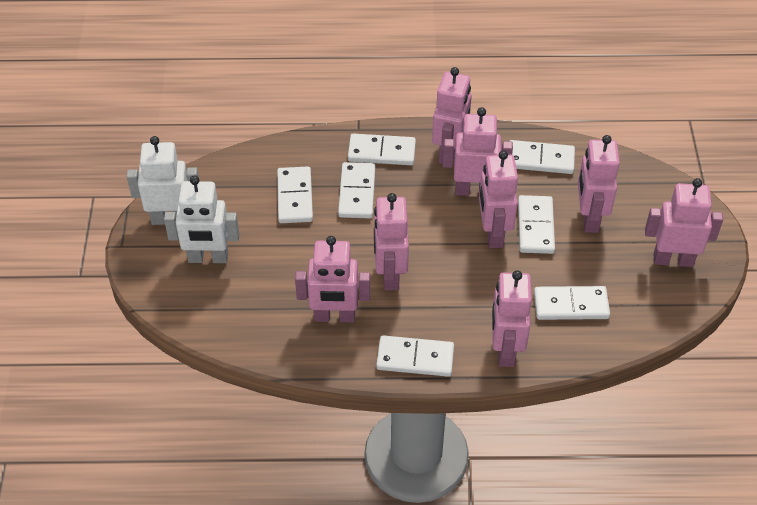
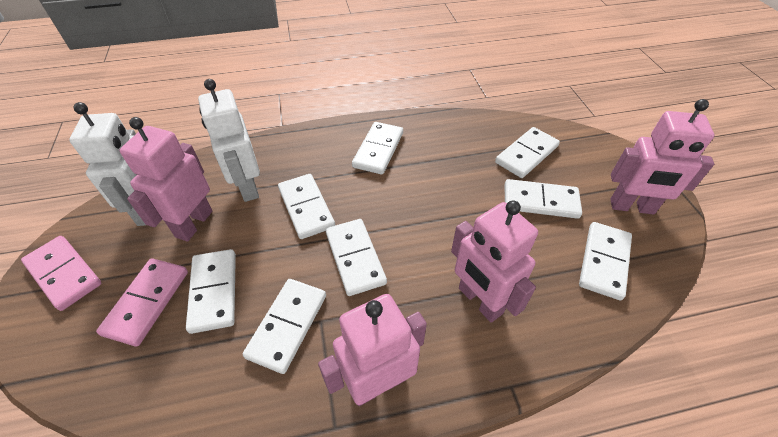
pink domino: none = 0 -> [21,236,101,311] [96,258,188,347] = 2
pink robot: [295,236,370,322] [374,193,409,291] [432,67,472,164] [443,107,513,196] [479,150,518,248] [492,270,532,367] [578,135,620,233] [645,178,723,267] = 8 -> [120,117,212,242] [318,294,427,406] [451,200,538,323] [610,99,714,215] = 4
white domino: [277,166,313,223] [338,162,375,218] [348,134,416,165] [376,335,454,377] [509,140,575,174] [518,195,555,254] [534,286,610,320] = 7 -> [186,249,236,334] [243,279,326,374] [278,174,335,239] [326,219,387,296] [352,122,403,175] [495,127,560,178] [505,179,582,219] [579,222,632,300] = 8

